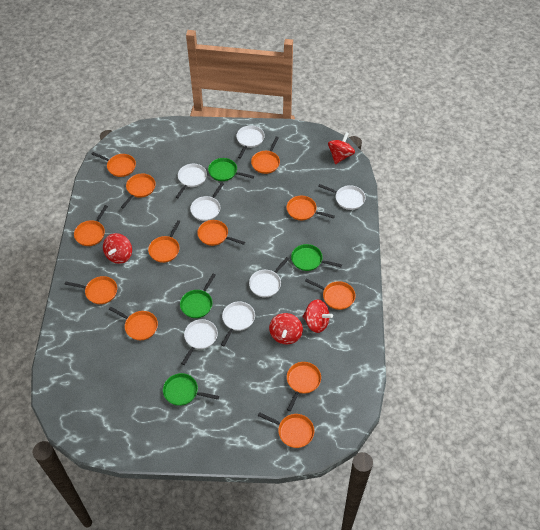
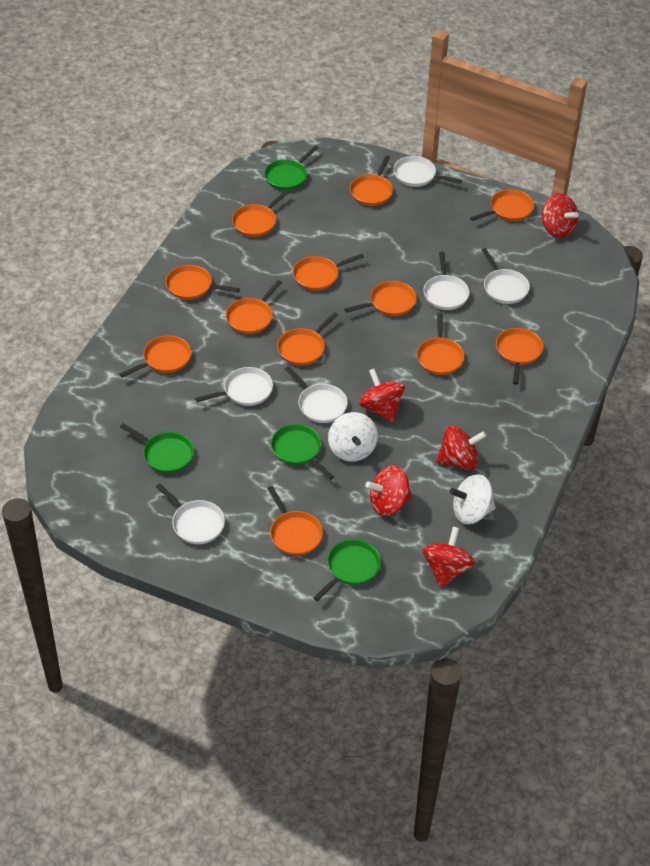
red spinning top: [103,233,132,264] [269,313,303,344] [303,299,333,333] [328,132,355,164] = 4 -> [359,368,405,423] [366,466,412,516] [423,527,475,588] [436,425,487,470] [542,193,579,238] = 5
white pan: [176,164,207,199] [181,319,218,365] [190,182,224,221] [221,301,255,346] [236,125,265,159] [249,257,289,297] [318,184,366,210] = 7 -> [156,483,225,544] [195,367,273,406] [285,366,348,423] [393,156,462,187] [424,252,469,310] [482,248,530,304] = 6
white spinning top: none = 0 -> [328,412,378,462] [449,474,496,524] = 2

